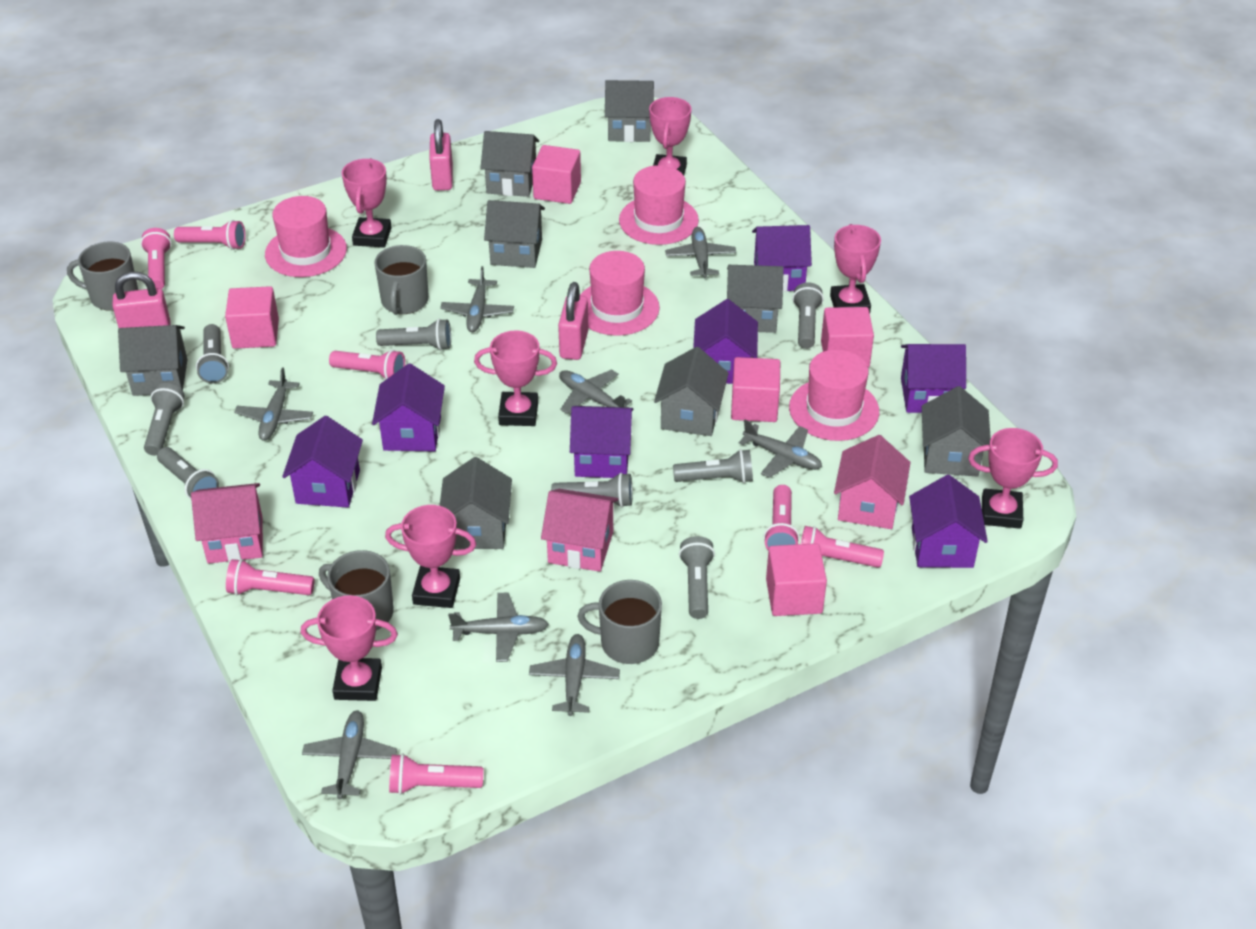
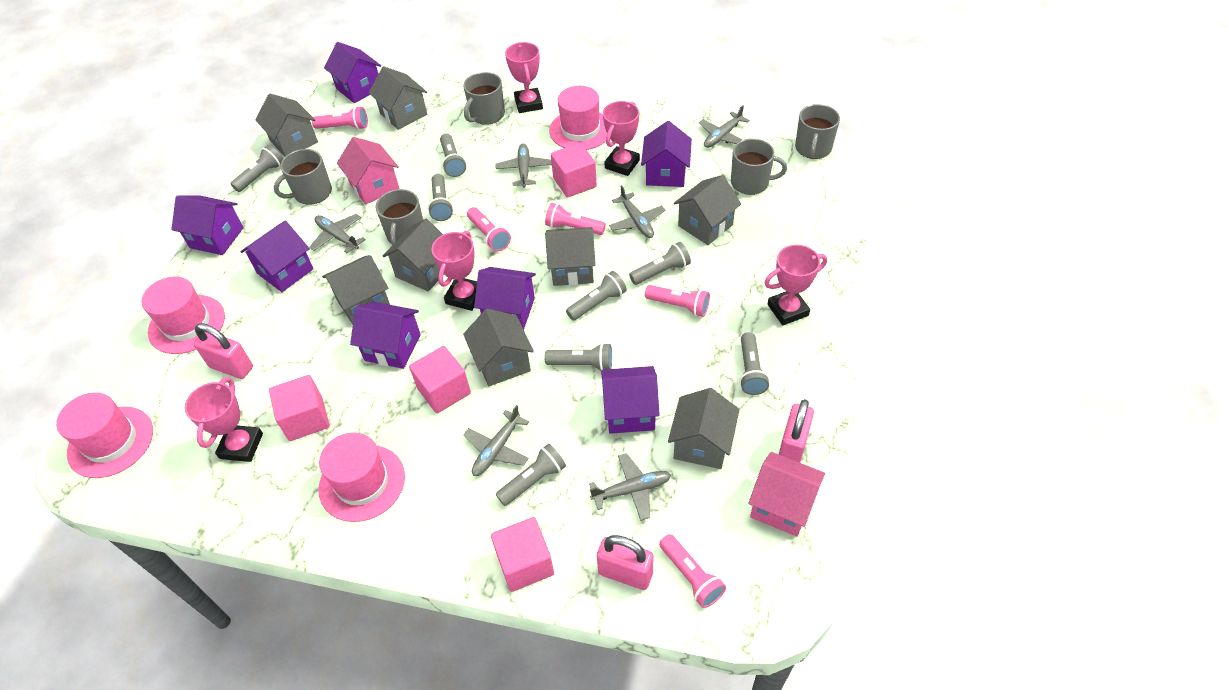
grey mug: [67,242,138,311] [319,550,394,630] [374,245,429,315] [577,580,662,664] = 4 -> [274,149,332,205] [375,189,423,245] [463,72,505,125] [731,138,787,195] [795,104,840,159] = 5
grey plane: [234,368,313,441] [302,710,397,799] [440,266,514,332] [448,593,549,662] [529,634,620,716] [559,370,632,414] [665,227,736,278] [739,420,822,478] = 8 -> [309,214,366,253] [463,405,529,476] [496,143,552,188] [589,453,671,521] [609,185,665,238] [699,105,750,148] = 6
pink cube: [225,286,279,349] [532,145,581,204] [731,357,780,422] [766,543,827,616] [821,307,874,368] = 5 -> [269,375,330,441] [409,346,471,414] [491,517,554,592] [551,143,597,198] = 4
pink flashlight: [140,228,172,289] [174,220,246,250] [226,559,314,595] [329,350,405,379] [389,754,484,795] [764,485,799,551] [801,526,884,568] = 7 -> [312,106,368,130] [467,207,511,251] [545,203,606,235] [645,285,710,317] [659,534,726,608] = 5
pink house: [191,483,263,564] [541,489,618,572] [834,435,911,529] = 3 -> [337,137,400,205] [748,452,825,537] = 2
pink trophy: [301,595,398,701] [342,158,392,247] [385,505,476,608] [474,330,557,426] [649,97,691,175] [830,224,881,313] [968,428,1058,529] = 7 -> [184,377,263,462] [431,231,477,311] [505,42,543,113] [603,101,640,176] [764,244,827,325] = 5

